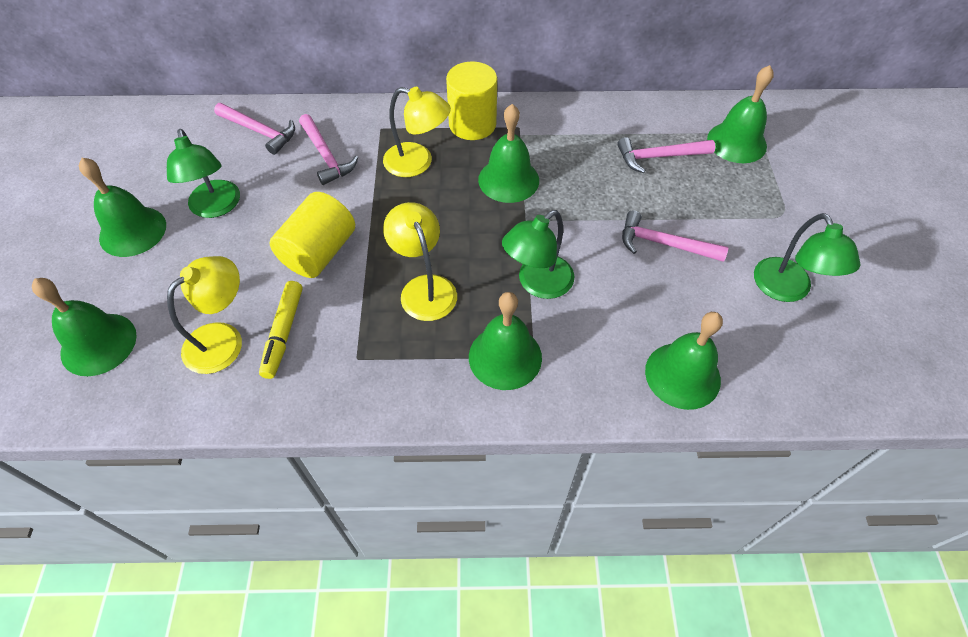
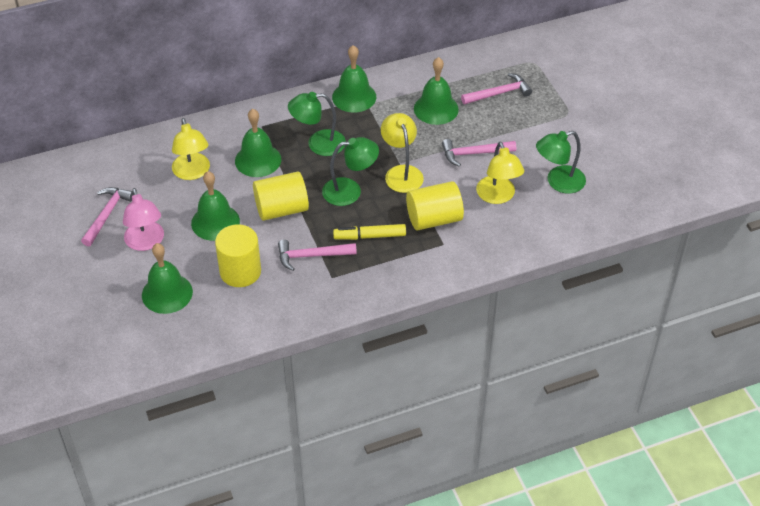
green bell: [32,278,137,376] [79,158,166,257] [469,292,542,390] [478,104,539,203] [645,312,723,410] [707,65,774,163] = 6 -> [142,243,193,314] [191,171,240,241] [235,109,281,177] [332,45,376,113] [414,57,459,125] = 5
pink lamp: none = 0 -> [123,188,164,251] = 1
yellow cylinder: [270,192,355,278] [446,61,497,140] = 2 -> [215,224,261,287] [253,172,309,221] [406,181,464,231] = 3

